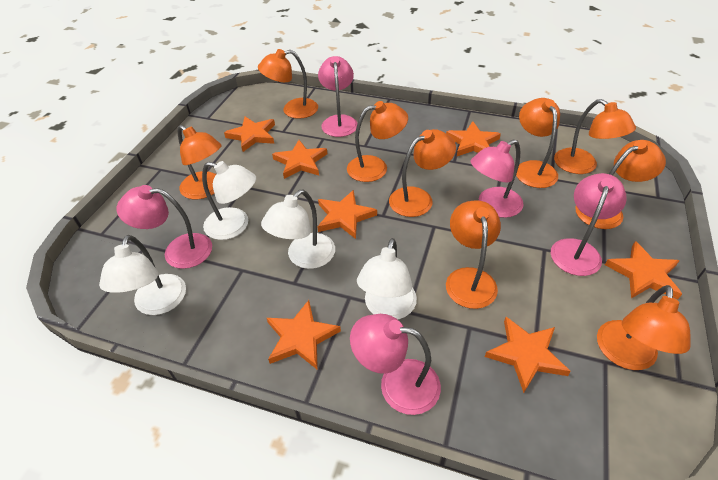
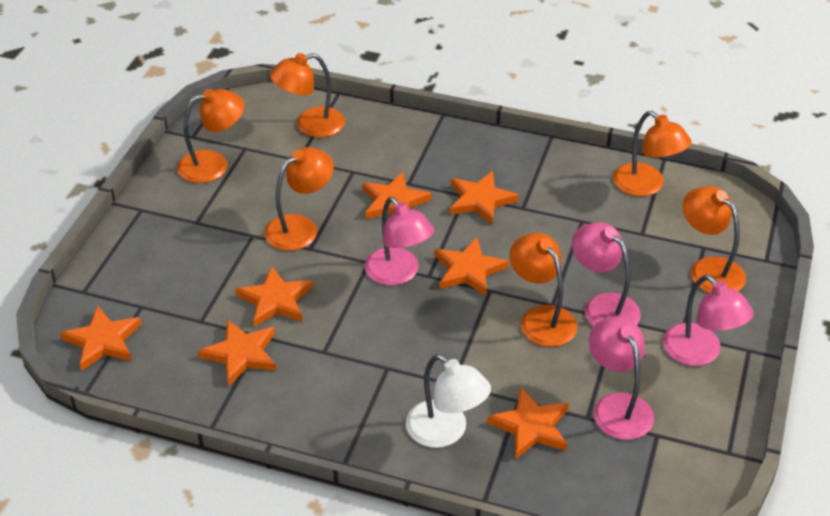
orange lamp: [177,125,221,199] [258,49,318,119] [347,101,408,182] [389,129,456,217] [446,200,501,309] [516,98,560,188] [554,99,636,174] [575,140,666,229] [597,285,691,370] = 9 -> [177,89,244,183] [265,147,334,251] [270,53,345,137] [510,233,577,347] [613,111,692,196] [682,186,746,293] = 6
pink lamp: [117,185,212,269] [318,56,358,137] [350,314,441,415] [471,139,524,218] [551,173,627,276] = 5 -> [365,197,434,285] [572,222,641,327] [589,317,654,440] [663,274,754,366] = 4
white lamp: [99,235,186,315] [202,161,256,240] [261,189,335,269] [357,238,417,320] = 4 -> [406,354,491,448] = 1

